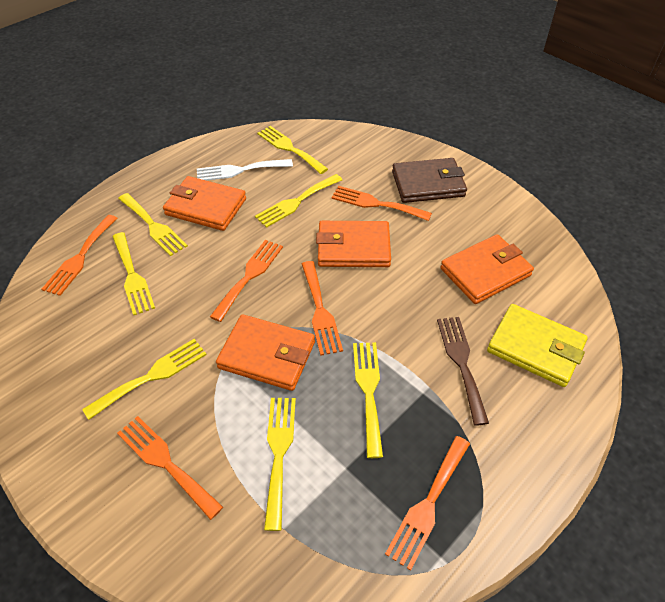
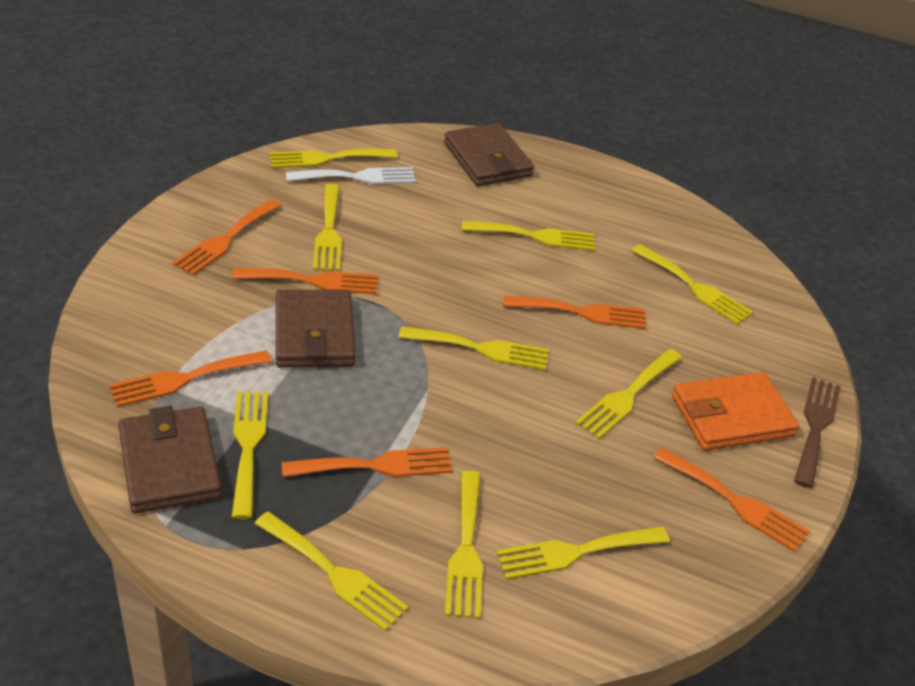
brown wallet: [392,158,467,203] = 1 -> [118,406,222,514] [276,289,355,368] [444,123,534,186] = 3
orange wallet: [163,176,246,231] [216,314,315,391] [316,221,391,267] [441,234,534,304] = 4 -> [672,372,799,451] = 1
yellow fork: [82,339,207,420] [112,232,155,315] [118,193,188,256] [255,174,342,228] [257,126,328,174] [264,398,296,531] [353,342,383,458] = 7 -> [232,391,268,519] [254,511,409,631] [269,149,397,168] [313,184,342,271] [398,326,549,370] [445,471,483,619] [462,221,595,251] [496,526,670,580] [575,349,682,439] [632,244,753,325] = 10
yellow wallet: [487,304,588,387] = 1 -> none = 0

